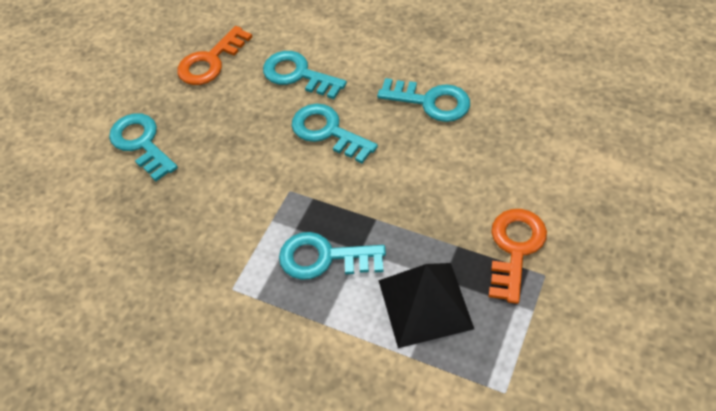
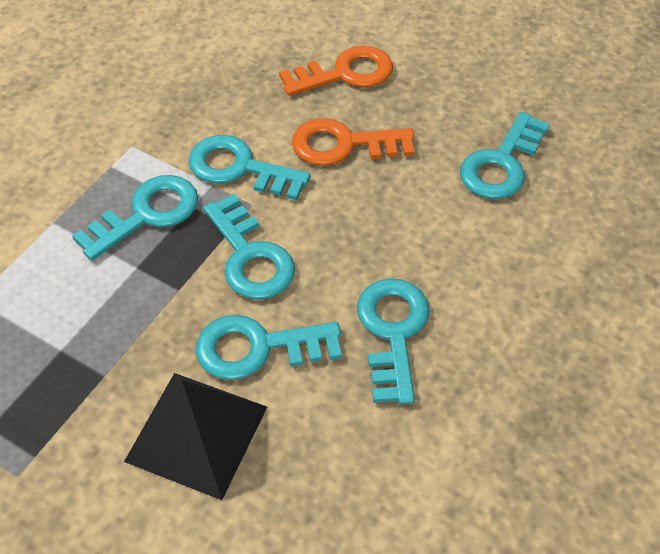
turquoise key: [109,113,178,181] [263,51,347,99] [279,232,386,280] [292,104,378,163] [377,78,470,122] = 5 -> [72,175,198,260] [189,135,311,200] [196,315,342,380] [203,194,295,299] [357,278,430,405] [460,112,550,199] = 6

